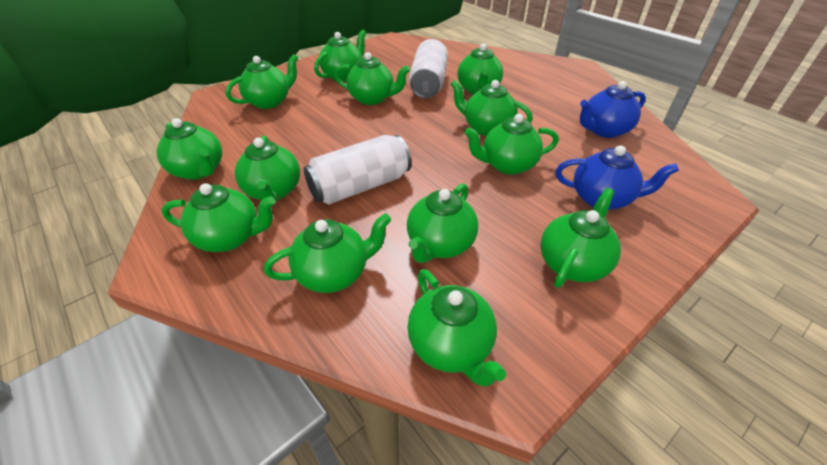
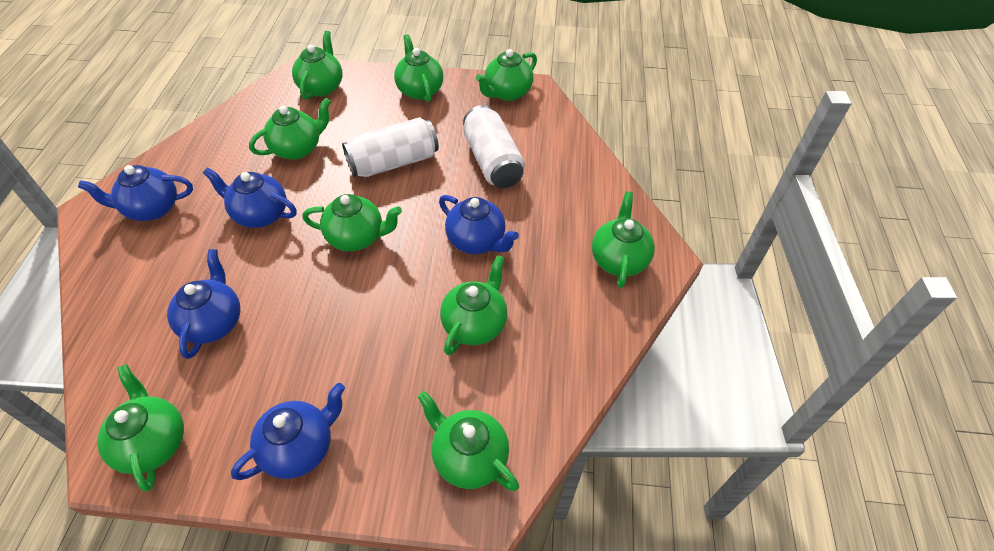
blue teapot: [556,145,679,210] [580,81,646,138] = 2 -> [78,165,193,221] [167,249,240,359] [203,167,297,228] [231,383,345,480] [439,195,519,254] = 5
green teapot: [157,118,222,180] [161,183,275,252] [225,54,298,109] [235,135,300,202] [264,213,391,293] [314,30,366,82] [334,52,410,105] [407,183,478,263] [407,269,506,387] [450,80,533,136] [457,43,503,94] [464,114,558,175] [541,188,621,288] = 13 -> [97,364,184,491] [249,98,331,160] [292,31,342,100] [302,194,402,251] [394,34,443,102] [418,391,519,491] [440,255,507,355] [476,49,537,101] [592,192,655,288] = 9

